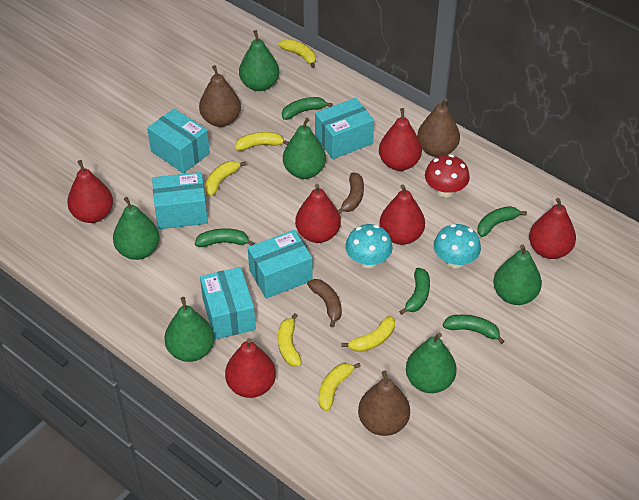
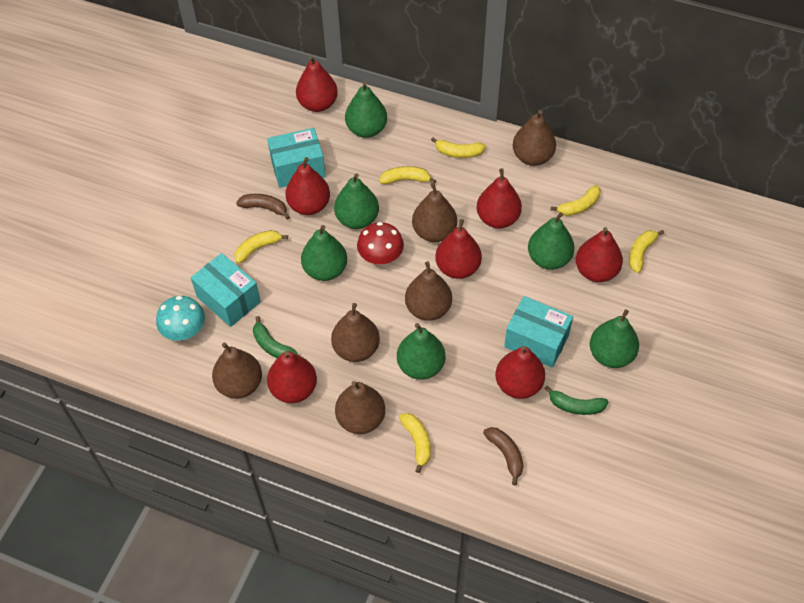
brown pear: [199,65,241,127] [358,371,410,436] [417,98,460,157] = 3 -> [212,342,262,399] [331,303,380,362] [335,381,385,434] [405,261,452,321] [412,183,457,242] [513,110,556,166] = 6
green banana: [195,228,254,247] [282,97,332,120] [399,268,430,315] [443,314,504,344] [477,206,527,237] = 5 -> [253,316,297,358] [544,386,608,415] = 2
red pear: [67,160,113,223] [225,338,276,398] [295,184,341,243] [379,108,422,171] [380,185,425,245] [529,198,576,259] = 6 -> [267,351,317,403] [285,157,330,215] [296,56,338,112] [435,219,482,279] [477,168,522,228] [495,346,545,399] [576,227,623,282] = 7
turquoise box: [147,108,210,173] [152,172,208,229] [200,267,256,340] [248,230,313,299] [315,98,374,159] = 5 -> [191,253,261,327] [267,128,326,188] [504,296,573,368] = 3
turquoise mushroom: [345,224,393,268] [434,224,481,268] = 2 -> [156,296,205,341] = 1

